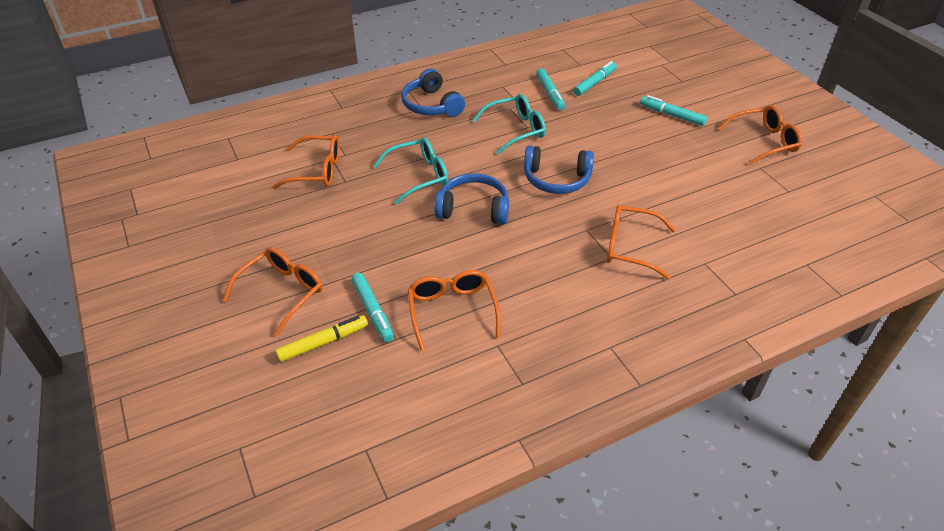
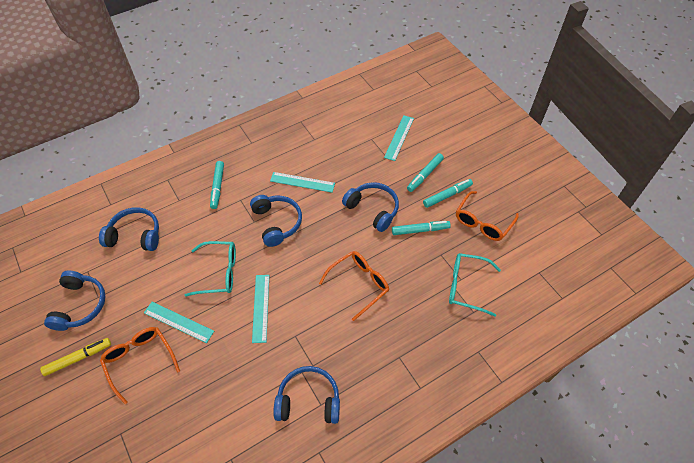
blue headphones: [401,68,465,117] [434,173,509,224] [524,145,594,194] = 3 -> [44,271,106,331] [99,207,159,251] [250,195,302,247] [273,366,340,424] [342,182,399,232] = 5
orange glasses: [223,247,323,336] [272,135,340,189] [408,270,501,351] [607,205,675,279] [718,105,802,165] = 5 -> [100,327,180,404] [319,251,389,321] [456,191,519,241] = 3
turquoise ruler: none = 0 -> [144,302,214,343] [252,275,269,343] [270,172,335,193] [384,115,414,161] = 4

